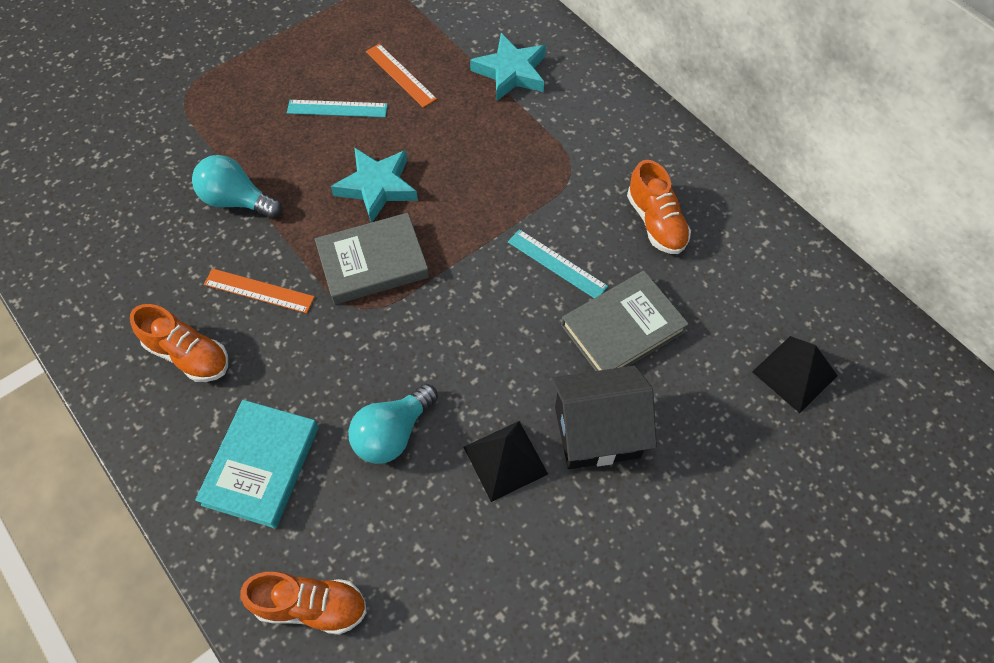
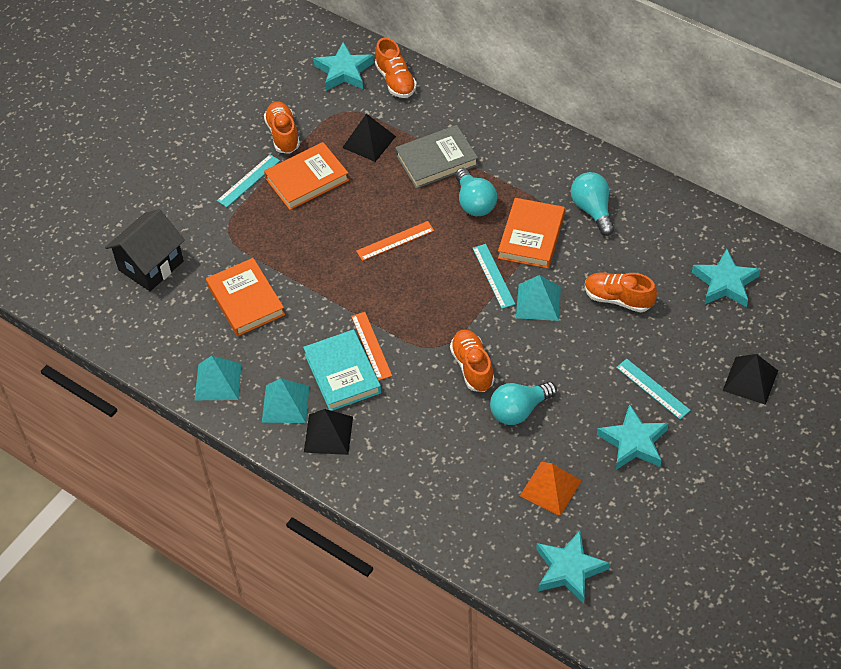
black pyramid: [464,421,548,502] [752,336,838,413] = 2 -> [304,409,353,455] [342,113,396,162] [723,354,778,405] = 3
grey book: [315,213,429,305] [561,271,689,371] = 2 -> [395,125,478,189] = 1
orange book: none = 0 -> [206,258,285,336] [264,142,349,210] [498,198,565,268] = 3
orange pyramid: none = 0 -> [520,461,582,516] = 1
orange shoe: [130,304,228,382] [240,572,367,635] [627,160,691,254] = 3 -> [264,101,300,154] [375,38,417,98] [450,329,494,392] [585,272,657,313] = 4
turquoise light bulb: [192,155,282,219] [348,384,438,464] = 2 -> [455,168,497,216] [490,382,557,425] [571,172,615,236] = 3
turquoise pyramid: none = 0 -> [195,356,241,400] [262,378,309,423] [516,275,561,321] = 3
turquoise ruler: [287,100,388,117] [508,229,608,298] = 2 -> [217,154,280,207] [472,244,515,309] [616,359,691,419] = 3
turquoise star: [331,148,418,223] [470,33,546,102] = 2 -> [314,42,374,91] [536,530,610,604] [597,404,669,470] [692,248,761,307] = 4

